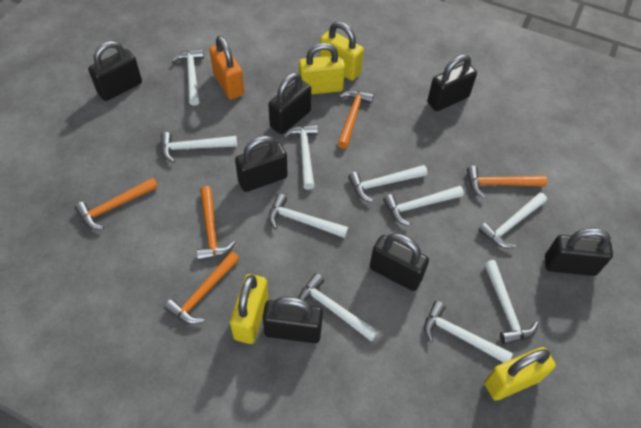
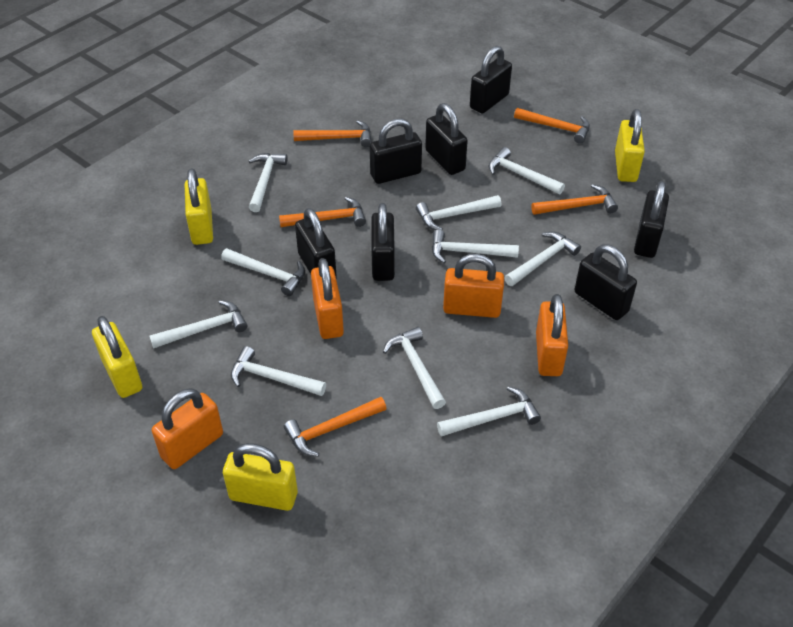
orange padlock: [209,36,244,100] = 1 -> [152,389,223,469] [311,258,344,339] [443,254,504,318] [536,294,568,376] = 4

